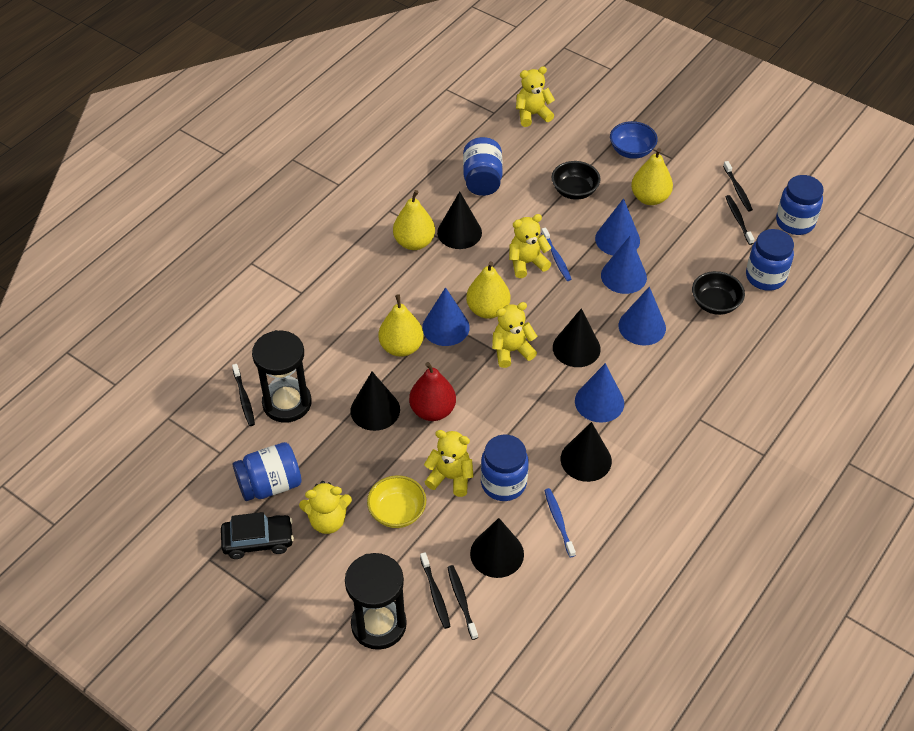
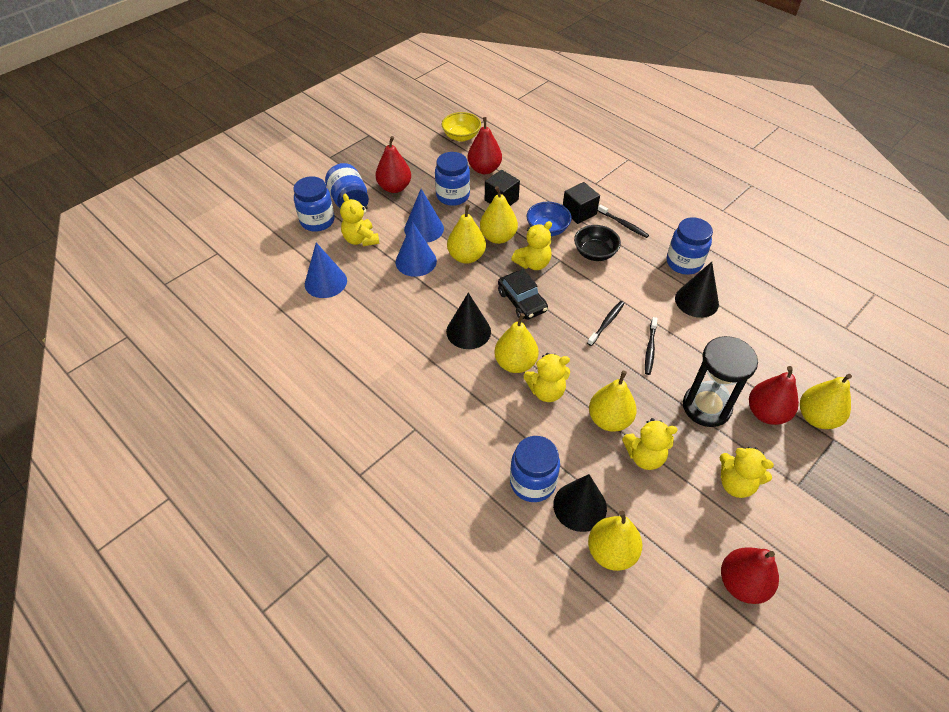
black bowl: [551,161,601,200] [692,271,745,315] = 2 -> [574,225,621,261] = 1
black cone: [350,372,400,431] [437,191,482,249] [470,518,524,578] [553,308,601,367] [561,422,612,482] = 5 -> [446,293,491,349] [553,474,607,532] [675,262,719,318] = 3
black cube: none = 0 -> [485,170,520,206] [563,182,600,224] = 2
black hourglass: [252,330,312,423] [345,553,407,650] = 2 -> [683,336,758,427] = 1
black toothbrush: [232,364,255,426] [420,552,451,629] [447,565,478,640] [723,161,753,212] [726,195,754,245] = 5 -> [587,301,625,346] [598,204,649,238] [645,317,657,375] = 3
blue cone: [422,287,470,346] [575,363,624,423] [595,198,640,256] [601,236,647,294] [619,287,666,345] = 5 -> [305,243,347,298] [396,221,437,277] [404,189,444,243] = 3
blue toothbrush: [541,228,571,281] [544,488,576,557] = 2 -> none = 0
red pear: [409,362,456,421] = 1 -> [376,136,411,193] [468,117,502,174] [721,547,779,604] [749,366,799,425] = 4
yellow pear: [378,294,424,357] [393,190,435,250] [466,261,510,319] [631,148,673,205] = 4 -> [447,204,486,264] [480,186,518,244] [494,313,539,373] [588,511,642,571] [589,371,637,432] [800,374,852,429] = 6

